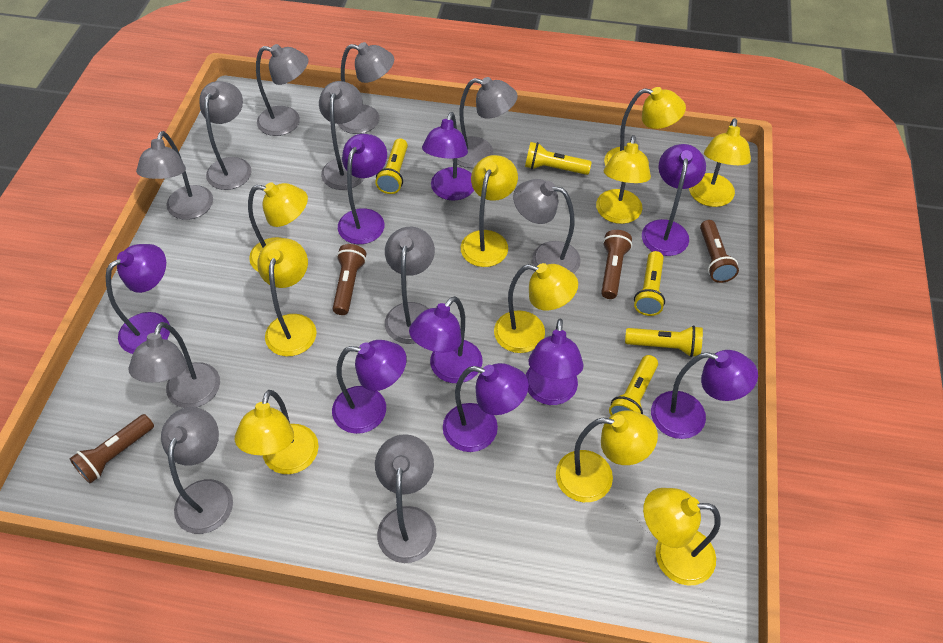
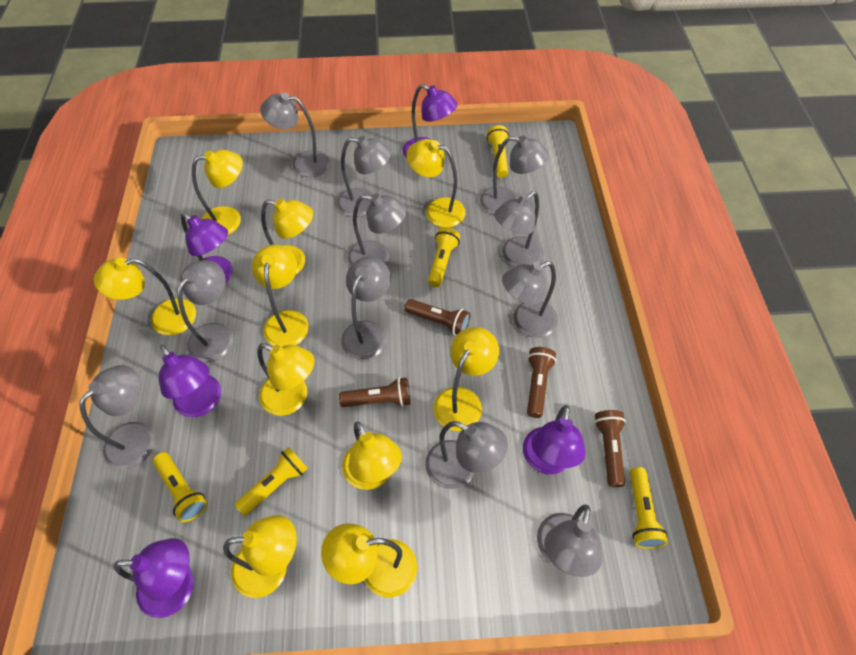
purple lamp: [106,244,170,354] [332,340,407,434] [338,134,387,244] [409,296,482,383] [422,112,474,201] [443,363,529,452] [526,319,584,405] [642,144,706,256] [651,350,758,439] = 9 -> [114,538,194,618] [159,345,221,417] [181,213,233,284] [403,84,457,158] [523,405,586,475] = 5

